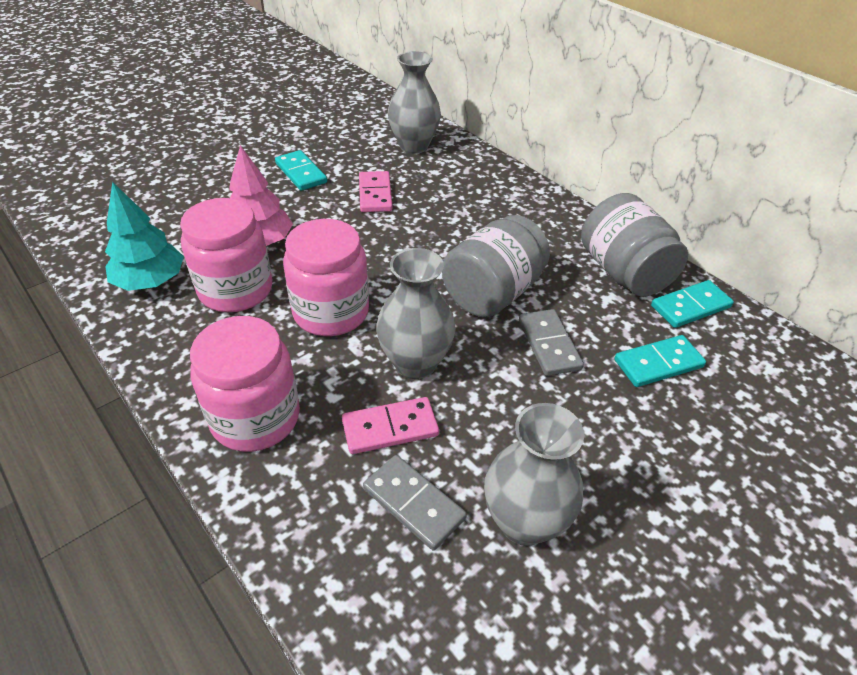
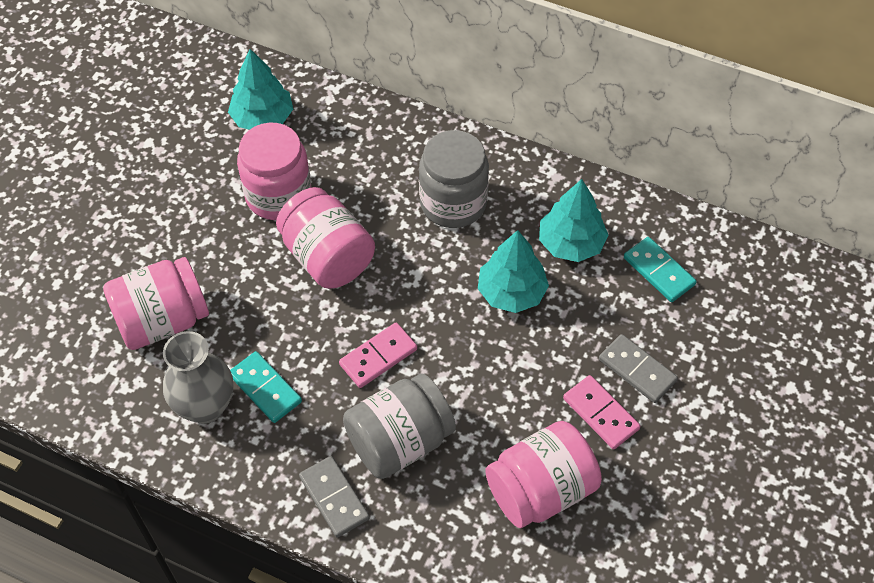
grey vase: [376,248,456,379] [388,51,441,154] [484,403,584,546] = 3 -> [163,331,233,424] = 1
pink jar: [180,198,272,312] [190,316,300,452] [283,219,369,336] = 3 -> [103,257,209,350] [237,123,312,220] [276,187,375,289] [485,421,602,528] = 4
pink tree: [229,145,293,246] = 1 -> none = 0
turquoise domino: [275,150,327,191] [614,335,706,387] [651,280,734,328] = 3 -> [230,351,302,423] [624,237,697,302] = 2
turquoise tree: [105,182,184,291] = 1 -> [228,49,293,130] [478,230,549,313] [539,179,608,262] = 3

